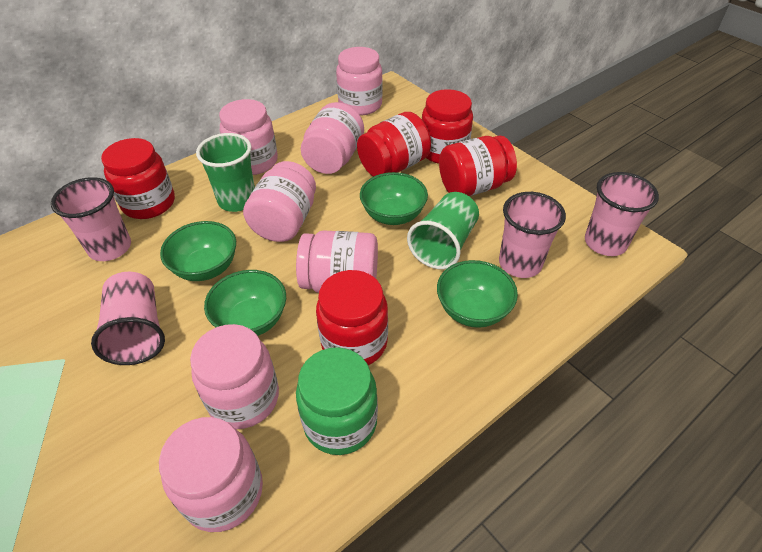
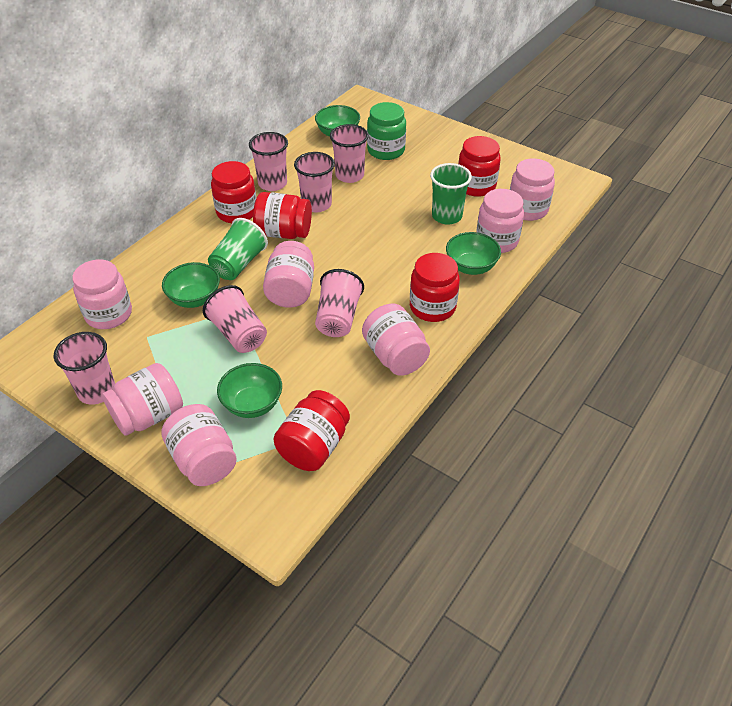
pink cup: [51,177,131,261] [91,272,165,365] [499,192,566,278] [585,172,659,256] = 4 -> [54,332,115,405] [203,285,267,353] [249,132,288,191] [294,152,335,212] [315,269,364,337] [330,124,369,183] = 6

